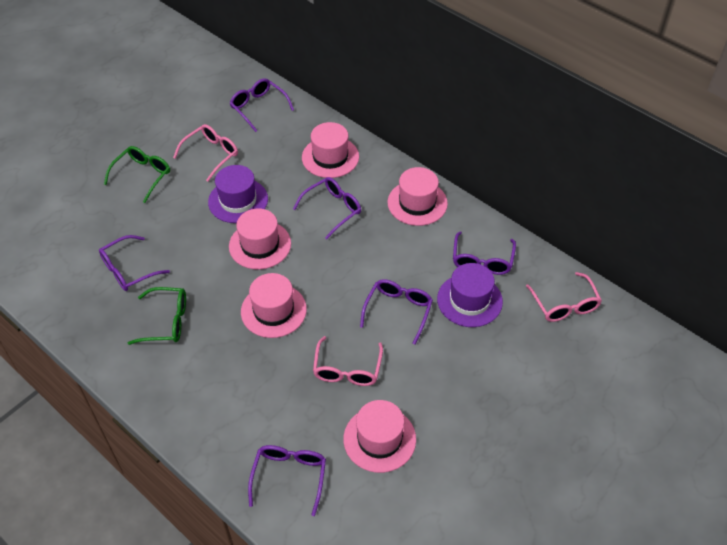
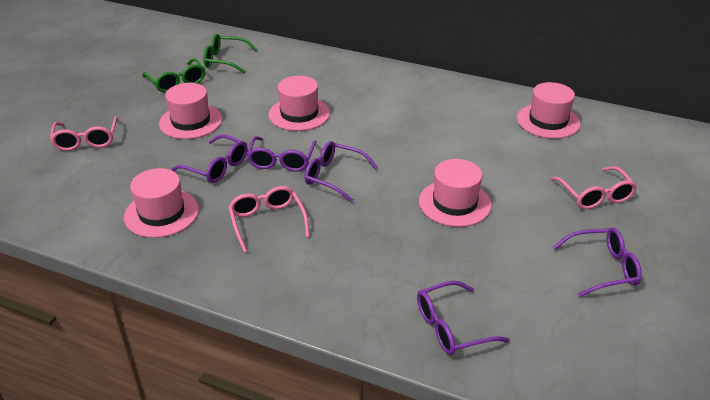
purple glasses: [99,235,170,291] [230,78,294,132] [248,445,326,516] [293,177,361,239] [360,279,433,345] [453,231,516,275] = 6 -> [171,134,248,183] [247,136,316,172] [304,141,378,202] [417,281,510,355] [553,227,642,297] = 5
purple hat: [208,165,268,223] [437,263,503,327] = 2 -> none = 0

